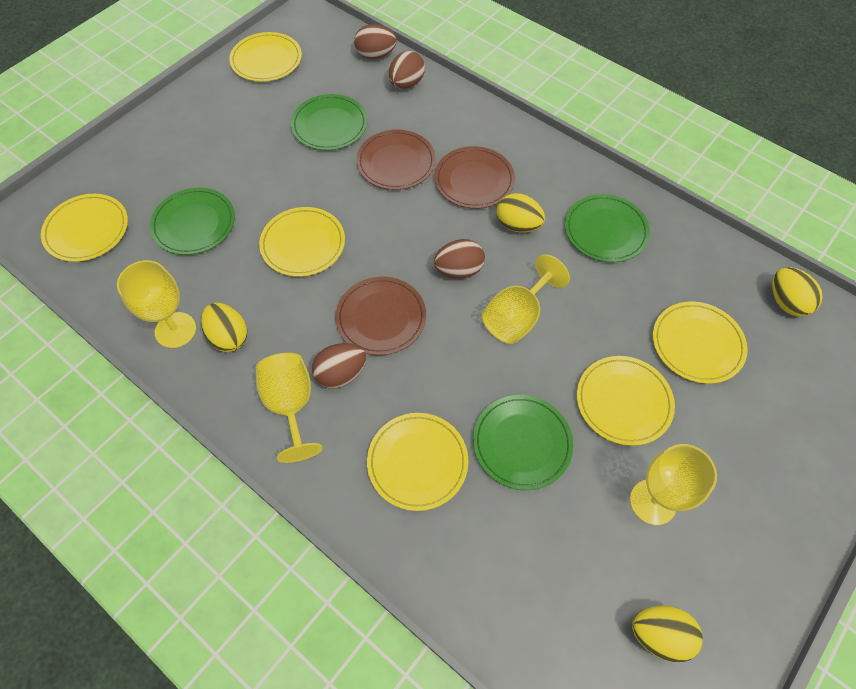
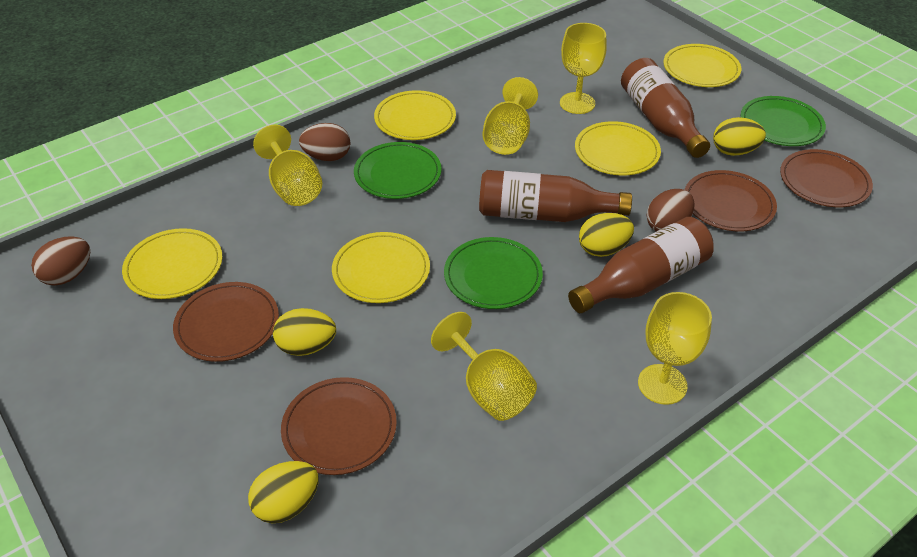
brown bottle: none = 0 -> [479,170,632,222] [568,217,714,313] [621,58,710,158] = 3
brown egg: [312,343,366,388] [354,24,396,59] [389,51,425,89] [434,239,485,278] = 4 -> [31,236,90,286] [299,123,351,161] [647,189,695,231] = 3
brown plate: [335,277,426,355] [356,130,436,190] [434,146,515,209] = 3 -> [173,282,279,362] [281,377,397,475] [685,170,777,231] [780,149,873,207] = 4
green plate: [150,188,235,255] [291,94,367,150] [473,395,574,490] [565,194,650,262] = 4 -> [354,142,441,199] [444,237,543,309] [741,96,826,146] = 3
yellow goblet: [117,260,196,348] [256,353,323,463] [482,254,570,344] [630,444,717,525] = 4 -> [253,125,322,206] [431,312,537,421] [482,77,538,155] [560,23,607,114] [638,292,712,405] = 5
yellow plate: [41,194,128,262] [229,32,302,82] [259,207,345,277] [367,413,468,511] [577,356,675,446] [653,301,748,384] = 6 -> [122,228,222,299] [332,232,430,303] [374,90,456,140] [575,121,661,176] [663,44,741,87] = 5

